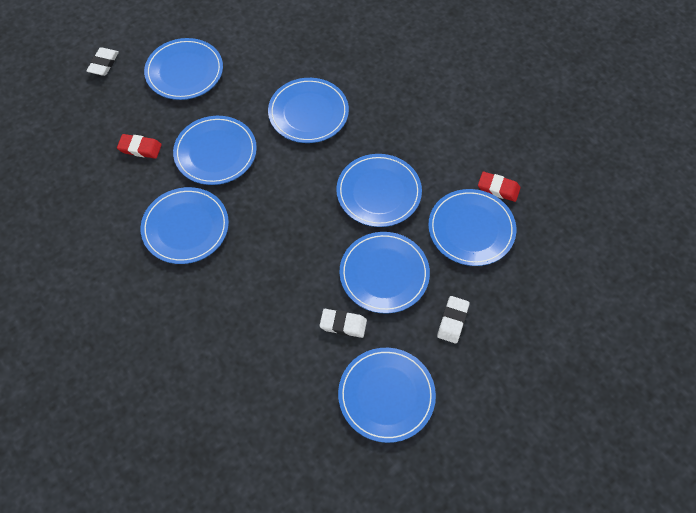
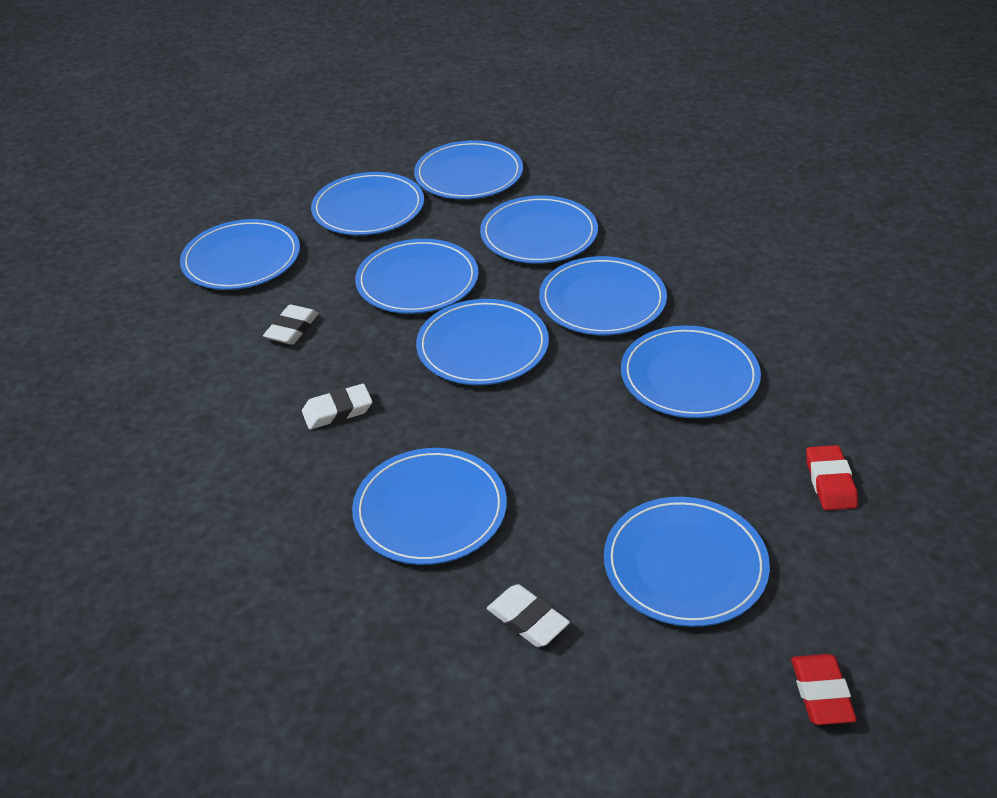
blue plate: [140,187,229,264] [144,38,223,100] [173,116,257,185] [268,78,349,143] [336,154,422,227] [338,348,436,443] [339,232,430,314] [428,189,516,266] = 8 -> [180,219,300,290] [311,172,424,235] [352,448,507,565] [355,239,479,314] [414,140,523,199] [416,299,549,385] [480,195,598,264] [539,256,667,335] [604,497,770,627] [621,326,761,418] = 10

